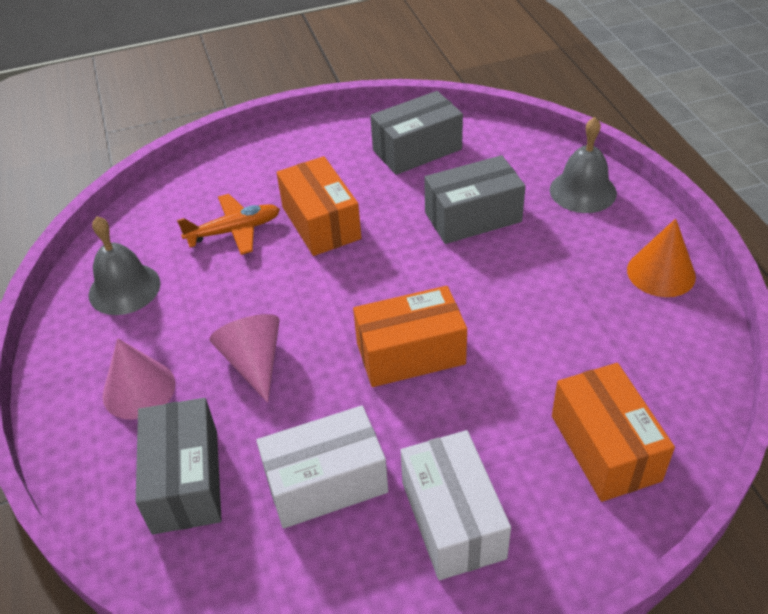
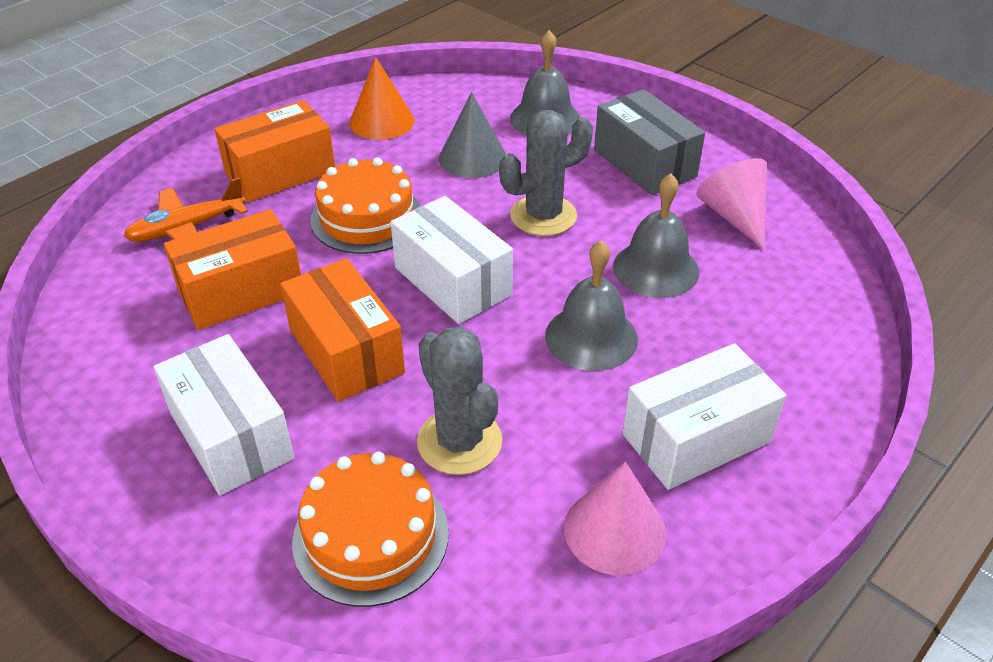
grey bell: [89,216,161,315] [550,117,617,213] = 2 -> [510,30,581,135] [545,240,638,371] [613,173,699,298] = 3
grey box: [136,398,221,534] [370,91,463,175] [424,155,526,244] = 3 -> [594,89,705,195] = 1
grey cactus: none = 0 -> [417,327,502,475] [499,110,593,236] = 2
grey cone: none = 0 -> [439,92,506,178] = 1
orange cake: none = 0 -> [292,451,449,607] [310,158,421,254] = 2
white box: [256,406,388,529] [401,430,511,580] = 2 -> [154,334,294,495] [391,196,513,324] [623,343,786,490] = 3

